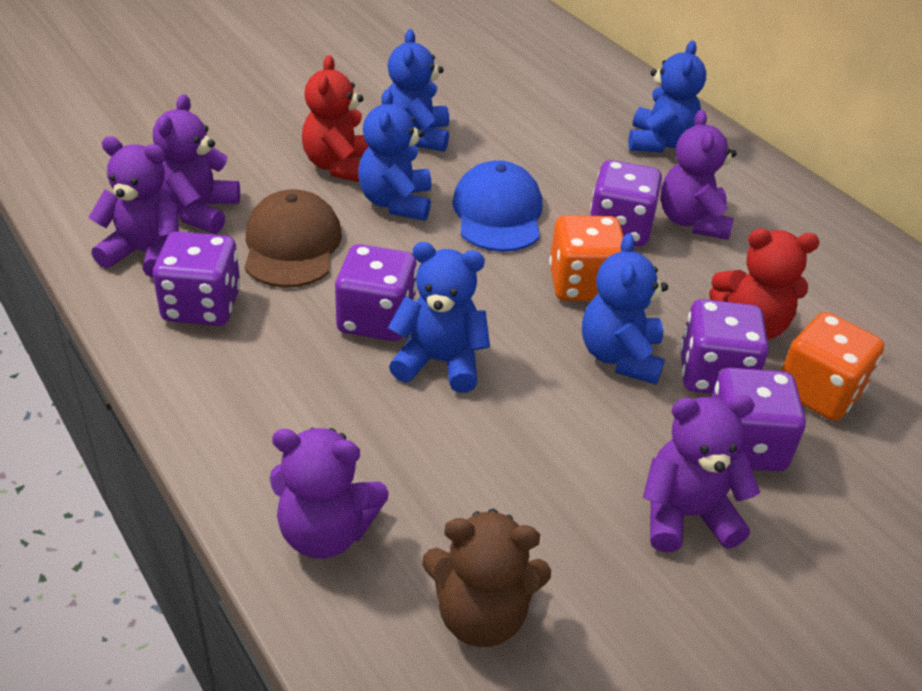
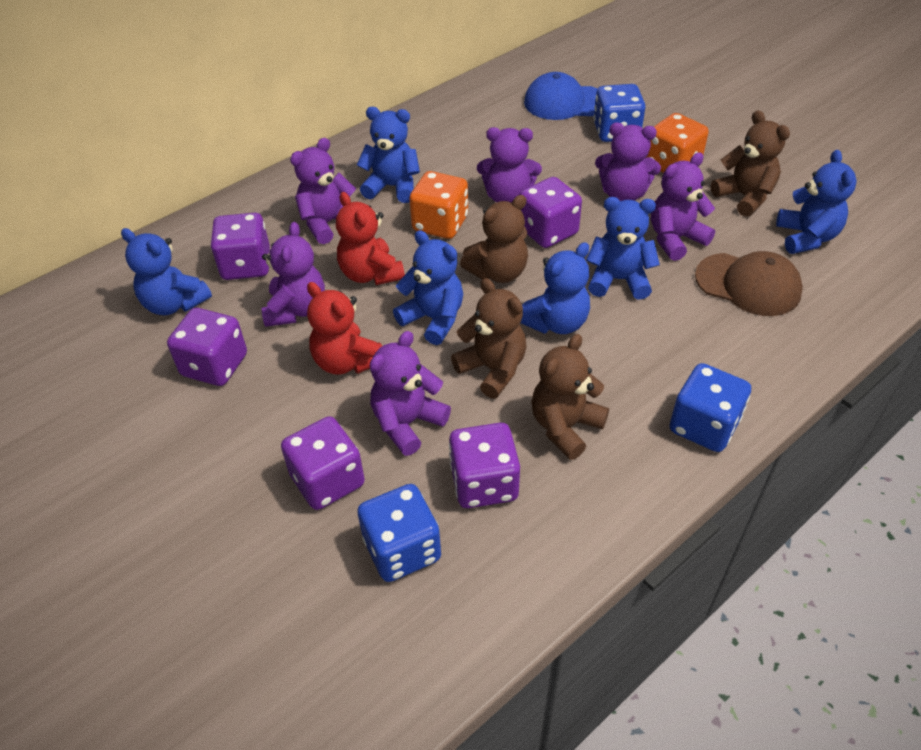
blue dice: none = 0 -> [357,484,441,582] [594,84,646,142] [670,363,751,452] = 3
blue teddy bear: [358,89,432,221] [388,29,449,152] [388,242,490,393] [582,233,668,385] [628,41,706,152] = 5 -> [121,228,212,315] [357,107,420,203] [393,230,463,345] [520,242,590,334] [586,197,660,300] [776,150,857,254] = 6
brown teddy bear: [422,509,551,647] = 1 -> [451,278,526,399] [460,195,528,283] [531,334,609,460] [711,110,790,217] = 4
purple teddy bear: [88,136,179,278] [153,94,240,234] [270,428,389,559] [643,395,760,552] [661,110,736,240] = 5 -> [262,222,325,327] [290,138,356,244] [370,331,451,456] [477,127,542,203] [595,123,661,201] [651,152,715,261] = 6

